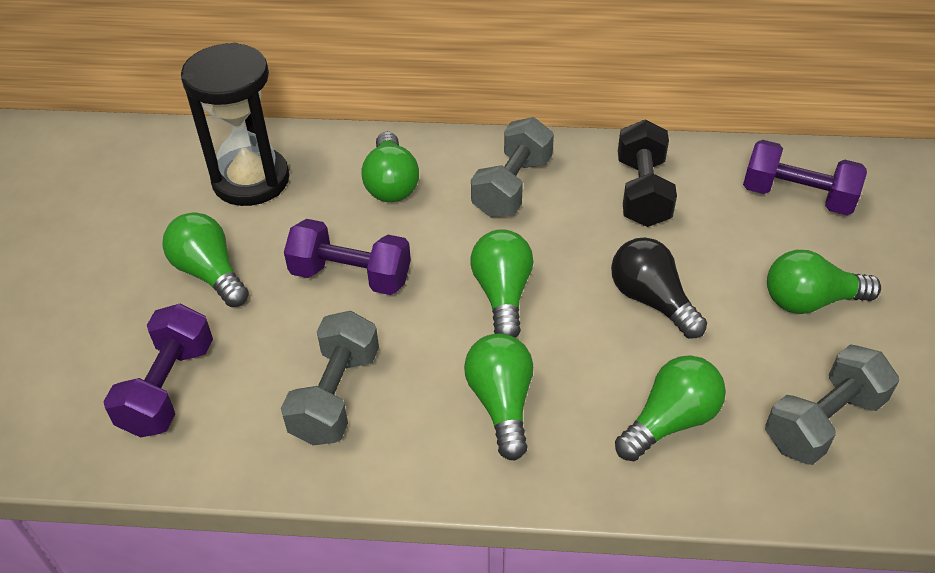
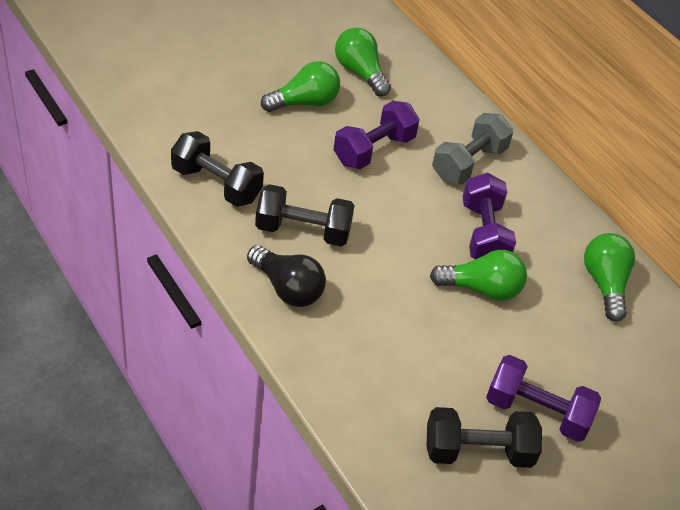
black dumbbell: [618,119,677,227] = 1 -> [171,131,264,207] [255,184,355,246] [427,407,542,468] = 3
black hourglass: [181,43,289,206] = 1 -> none = 0
green light bulb: [162,212,249,307] [362,131,419,202] [464,333,533,460] [471,229,533,338] [615,355,726,461] [767,250,881,314] = 6 -> [261,61,340,112] [335,28,391,96] [430,250,527,301] [584,233,635,322] = 4
grey dumbbell: [281,311,379,445] [471,117,554,218] [765,344,899,465] = 3 -> [432,113,513,184] = 1

